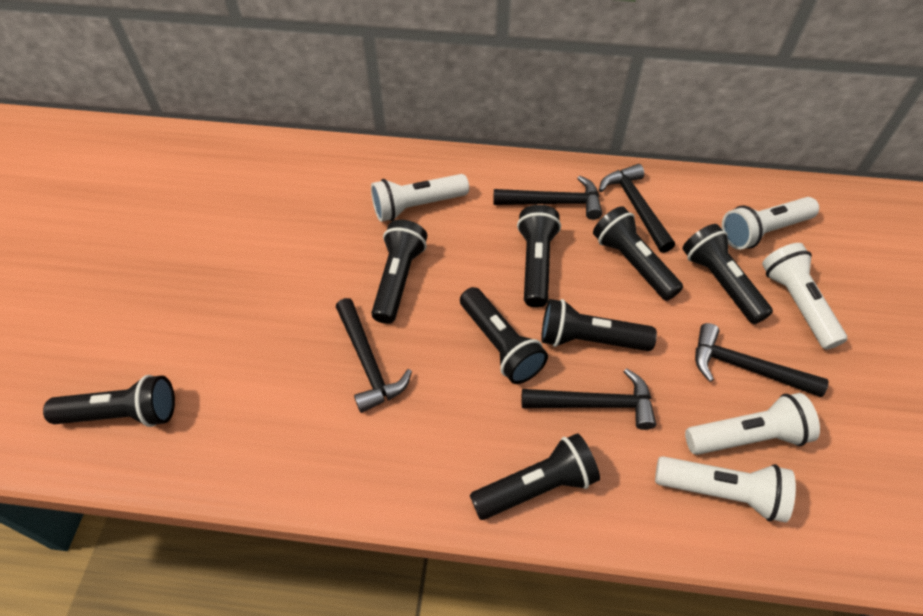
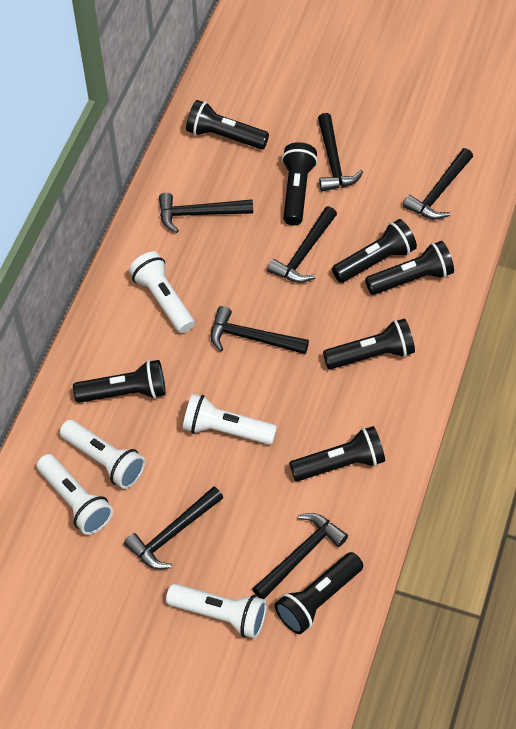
black hammer: [336,298,412,413] [493,176,602,220] [521,368,656,430] [599,164,675,253] [695,323,829,397] = 5 -> [124,486,223,570] [159,192,253,233] [211,306,309,354] [252,513,348,599] [267,206,337,283] [318,113,363,191] [403,148,473,220] = 7

